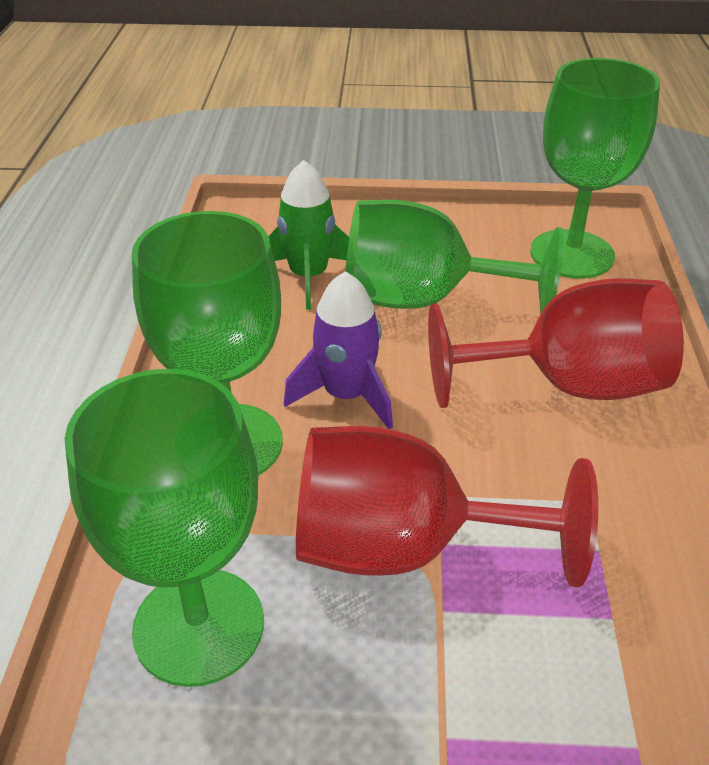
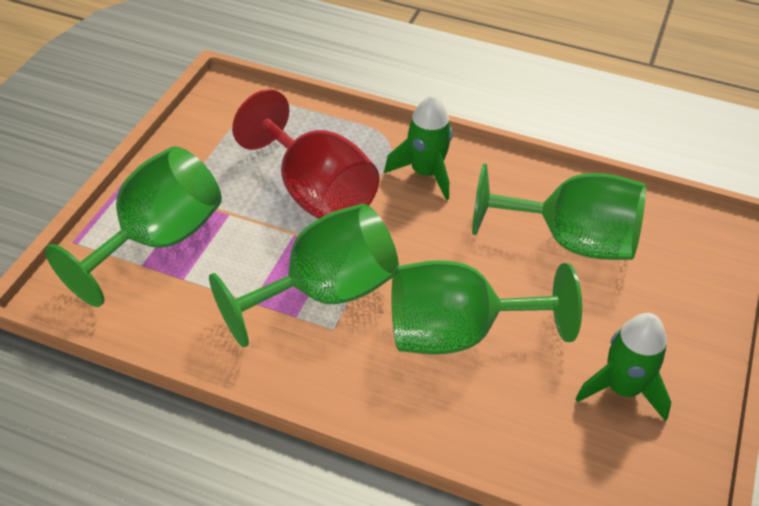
green rocket: [268,160,349,310] = 1 -> [384,95,452,200] [575,313,672,421] = 2
purple rocket: [284,271,393,429] = 1 -> none = 0
red goblet: [296,426,598,587] [428,278,684,408] = 2 -> [232,89,379,219] = 1

